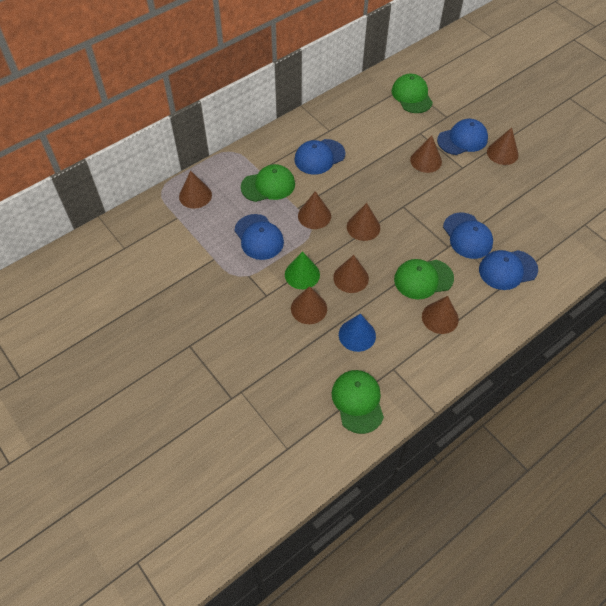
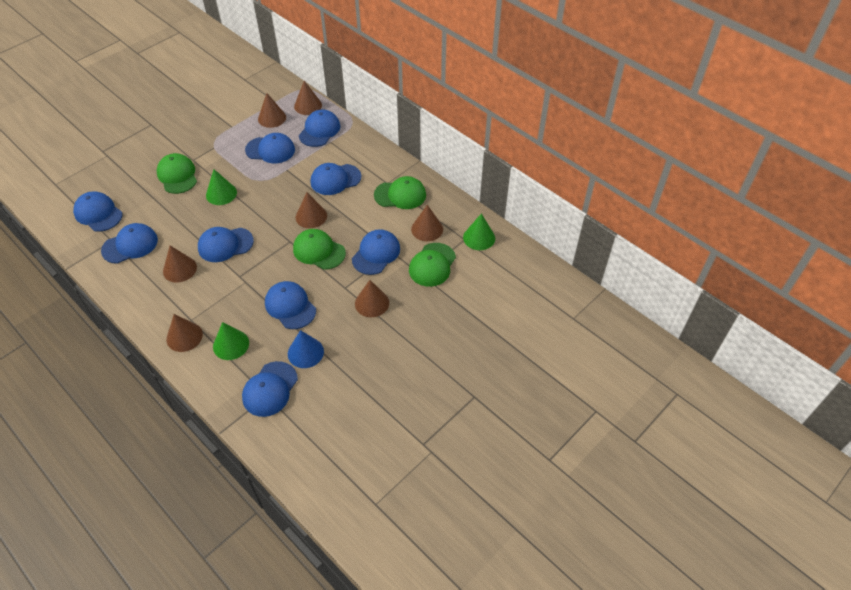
blue cap: [234,214,284,260] [294,139,345,175] [437,119,488,155] [443,213,493,259] [479,250,538,290] = 5 -> [73,191,123,232] [101,223,158,264] [198,227,254,262] [242,361,298,417] [245,133,295,163] [265,281,316,329] [299,110,340,147] [311,163,361,195] [352,229,400,275] = 9
brown cone: [179,171,212,209] [291,286,327,324] [298,191,331,229] [333,255,369,293] [347,203,380,241] [410,135,442,173] [422,296,459,334] [487,128,519,165] = 8 -> [163,246,197,283] [166,314,203,352] [258,93,286,128] [294,81,322,115] [296,192,327,228] [355,280,389,317] [411,205,443,241] = 7
green cone: [285,251,320,289] = 1 -> [206,169,237,205] [213,322,249,360] [463,213,495,250] = 3

